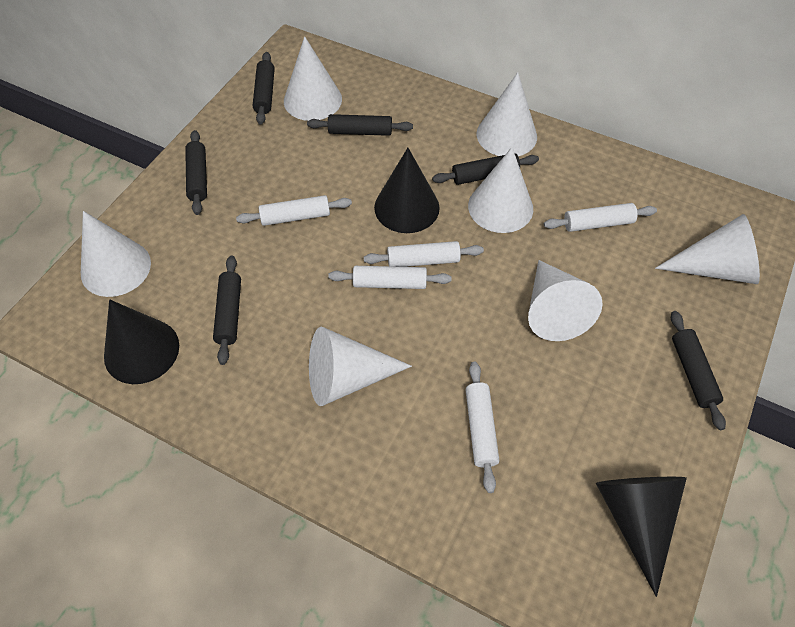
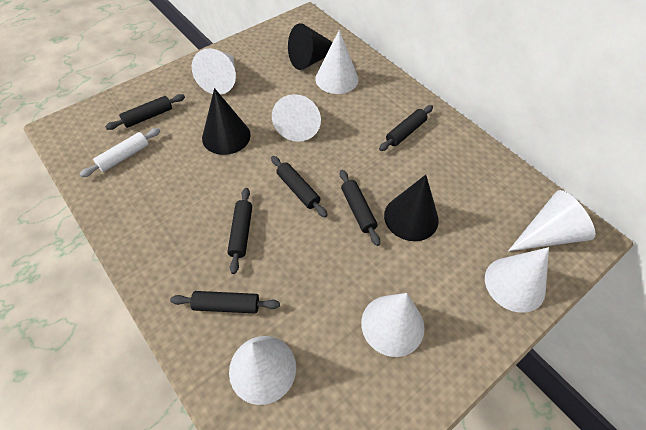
white rolling pin: [236,195,352,226] [328,266,452,289] [364,241,484,267] [465,362,499,493] [544,203,657,232] = 5 -> [80,128,160,177] = 1

